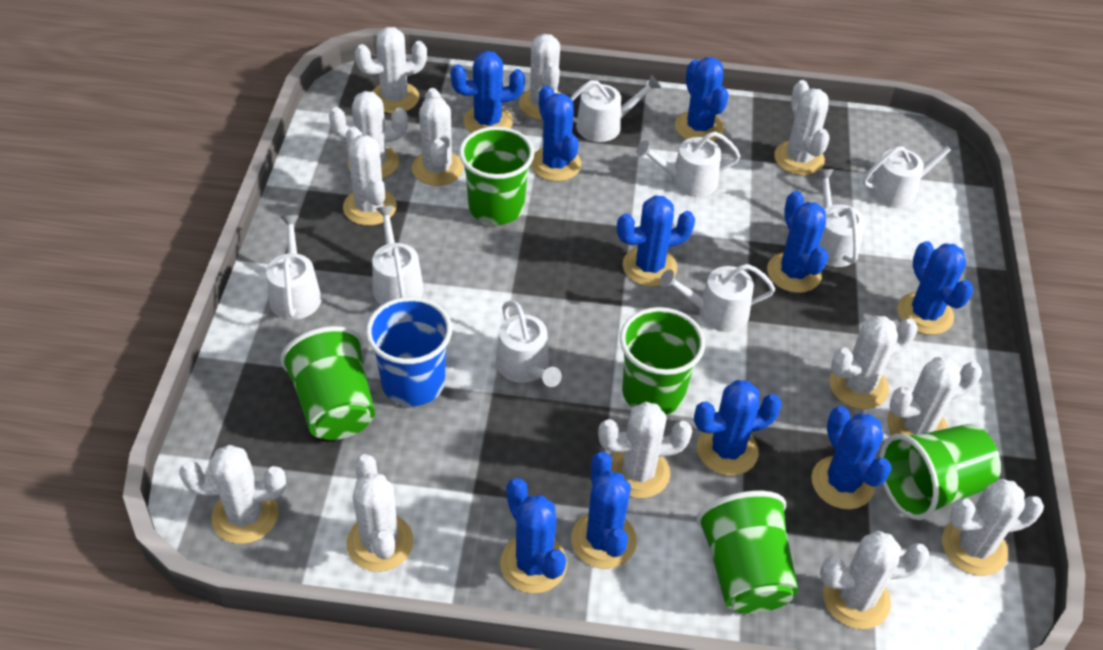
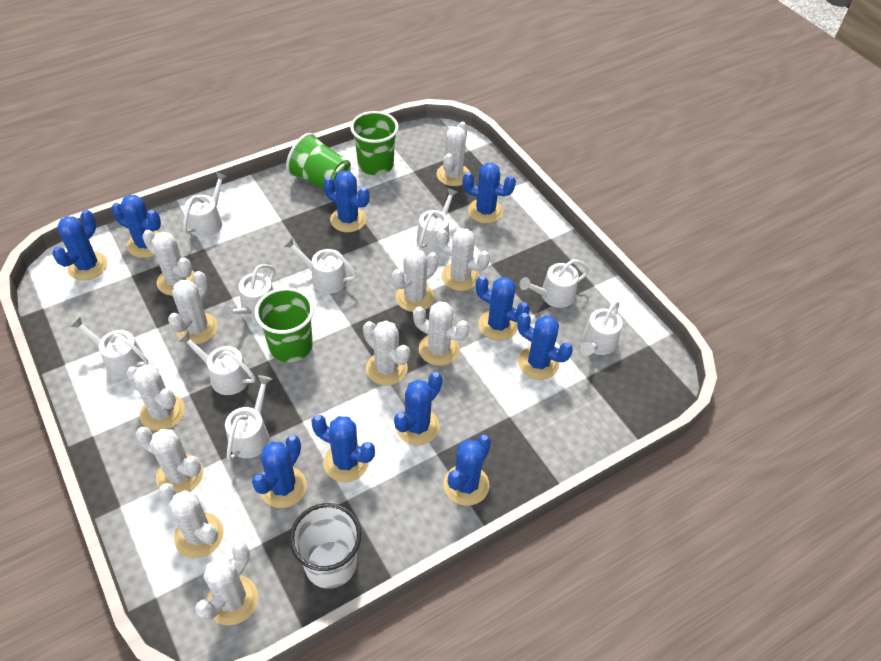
blue cup: [366,297,452,406] = 1 -> none = 0
green cup: [280,326,375,440] [459,126,534,225] [620,307,705,415] [696,491,798,614] [879,424,1001,520] = 5 -> [255,288,314,362] [286,133,351,190] [350,111,399,175] = 3
white cactus: [179,445,286,544] [329,91,408,179] [343,126,397,226] [346,454,414,572] [355,27,427,113] [412,88,463,186] [519,34,561,120] [598,402,692,498] [774,80,830,175] [820,531,930,629] [829,316,917,409] [887,357,982,435] [942,479,1044,576] = 13 -> [126,365,185,431] [136,427,203,493] [142,230,195,296] [158,483,224,558] [168,271,218,344] [195,541,258,626] [363,320,410,386] [392,249,438,312] [413,301,470,366] [436,228,490,291] [437,122,470,186] = 11
white cup: none = 0 -> [289,503,361,589] = 1
white watering can: [266,215,322,320] [372,206,424,305] [496,301,562,387] [570,75,661,142] [636,132,740,197] [660,264,775,332] [817,169,865,267] [863,137,961,208] = 8 -> [70,317,148,379] [178,331,255,395] [183,172,227,238] [221,264,275,319] [225,375,272,460] [283,237,357,294] [417,188,458,253] [519,259,589,308] [580,301,622,355] = 9

